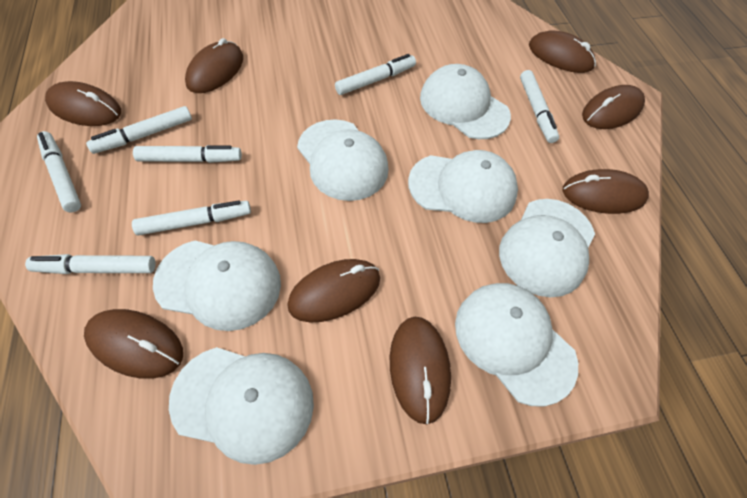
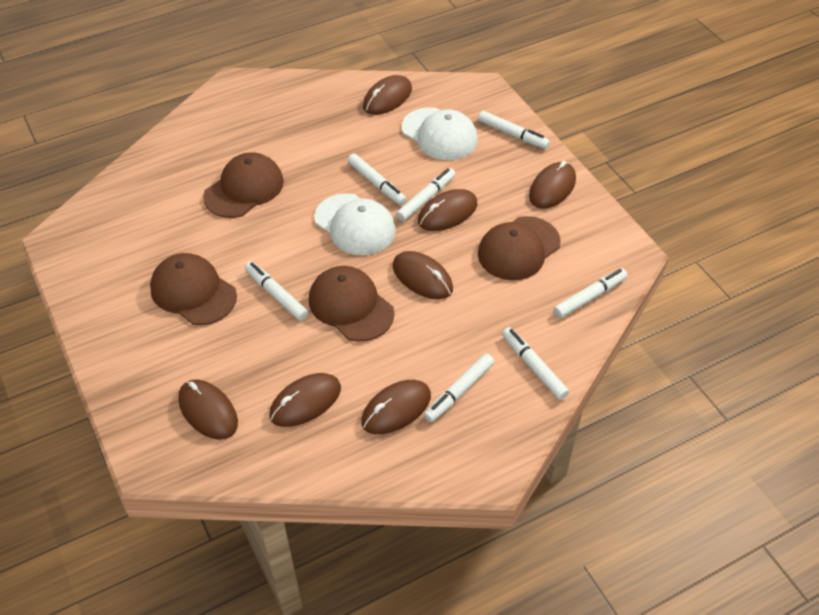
brown cap: none = 0 -> [150,253,237,325] [203,152,284,218] [309,266,394,342] [478,216,561,281] = 4
brown mouse: [45,81,121,126] [84,309,183,379] [185,38,243,93] [287,259,380,323] [390,317,451,424] [529,31,596,73] [562,169,649,214] [582,85,645,129] = 8 -> [178,379,238,440] [269,373,341,427] [361,380,431,434] [363,75,412,115] [393,251,453,299] [418,189,477,231] [529,161,576,209] = 7
white cap: [153,240,281,331] [169,347,314,465] [297,119,389,201] [408,150,518,223] [420,64,511,139] [455,283,578,407] [499,199,595,297] = 7 -> [314,193,396,255] [401,107,478,160] = 2

